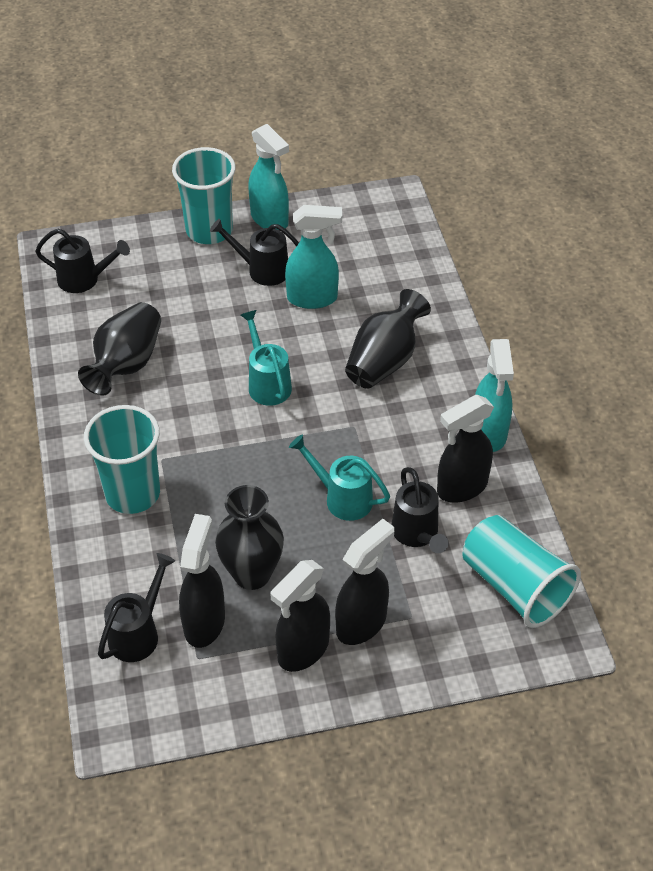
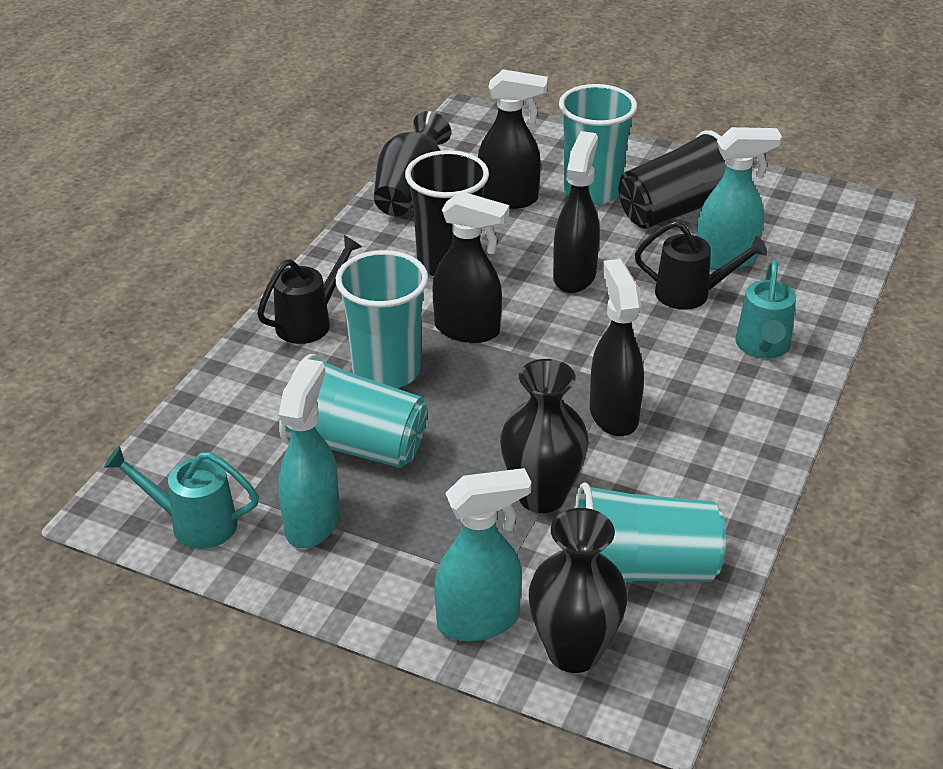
black cup: none = 0 -> [405,150,489,276] [619,130,726,229] = 2
black watering can: [35,229,130,293] [98,553,175,662] [210,218,299,286] [391,467,448,553] = 4 -> [257,235,362,344] [635,221,767,310] = 2
turquoise cup: [84,405,160,514] [172,147,236,244] [463,515,581,628] = 3 -> [279,354,427,468] [336,250,428,388] [559,84,637,205] [574,482,726,582] = 4

